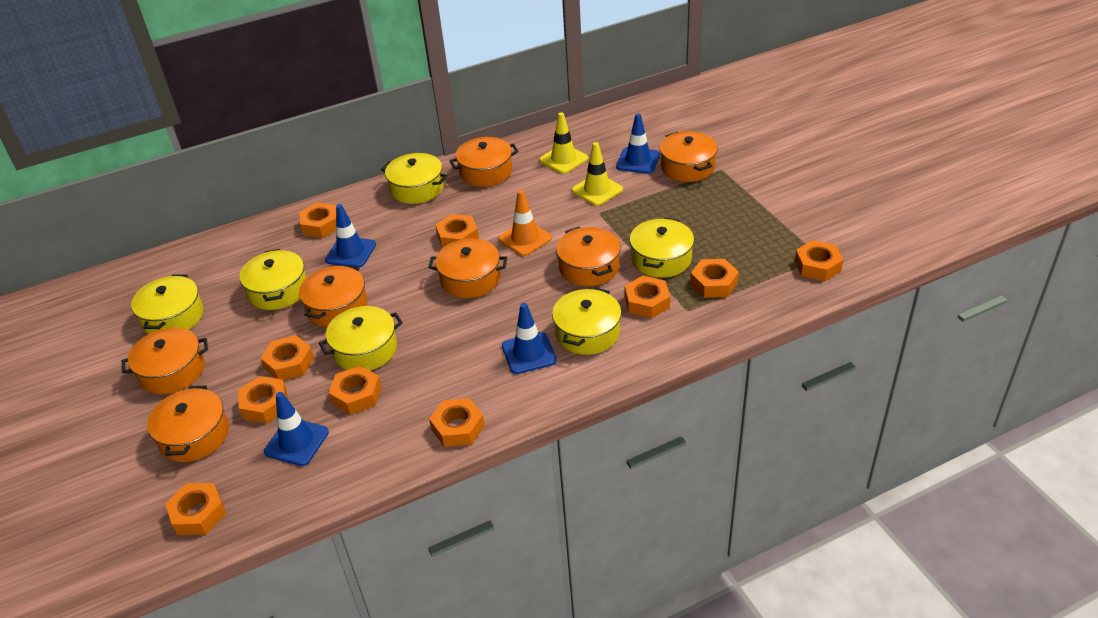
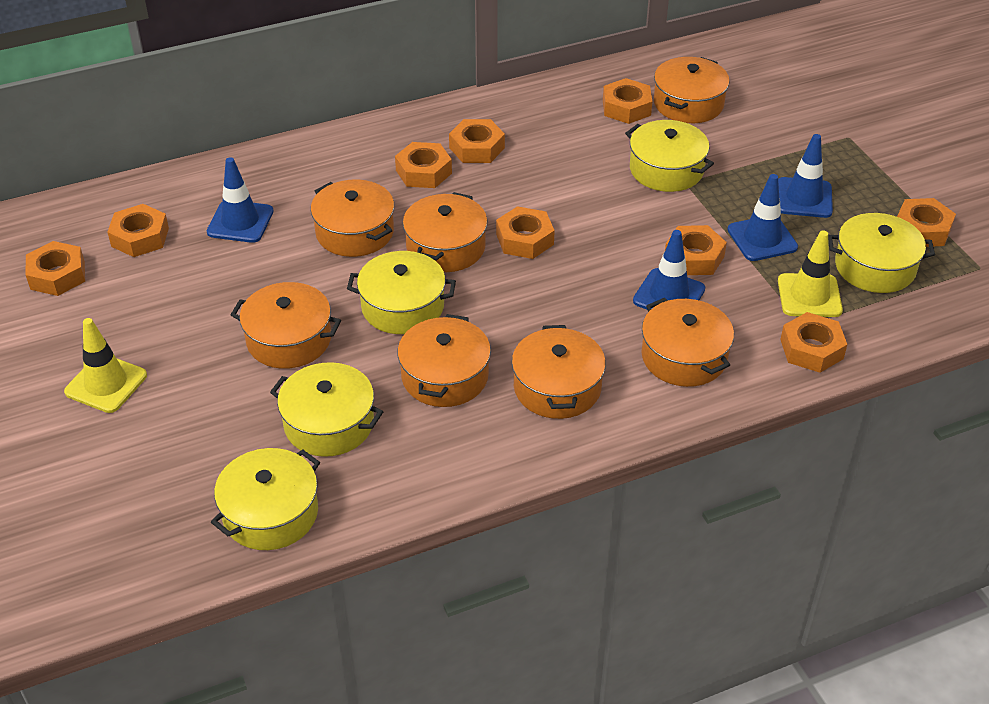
orange nut: [165,483,227,535] [238,376,288,424] [261,335,314,380] [299,202,336,238] [329,366,381,415] [429,398,485,447] [436,214,479,248] [625,276,670,318] [690,259,739,298] [795,240,843,281] = 10 -> [26,241,85,296] [107,204,169,257] [395,142,452,188] [449,119,505,163] [496,206,555,259] [603,78,652,124] [665,225,727,275] [780,312,848,373] [897,198,956,247] = 9
orange traffic cone: [498,190,552,256] = 1 -> none = 0
yellow pot: [131,274,204,334] [239,249,306,310] [319,306,403,371] [381,153,448,204] [552,287,621,355] [630,218,694,278] = 6 -> [211,448,320,550] [270,362,383,457] [347,251,456,334] [625,120,714,192] [828,213,935,293] = 5

